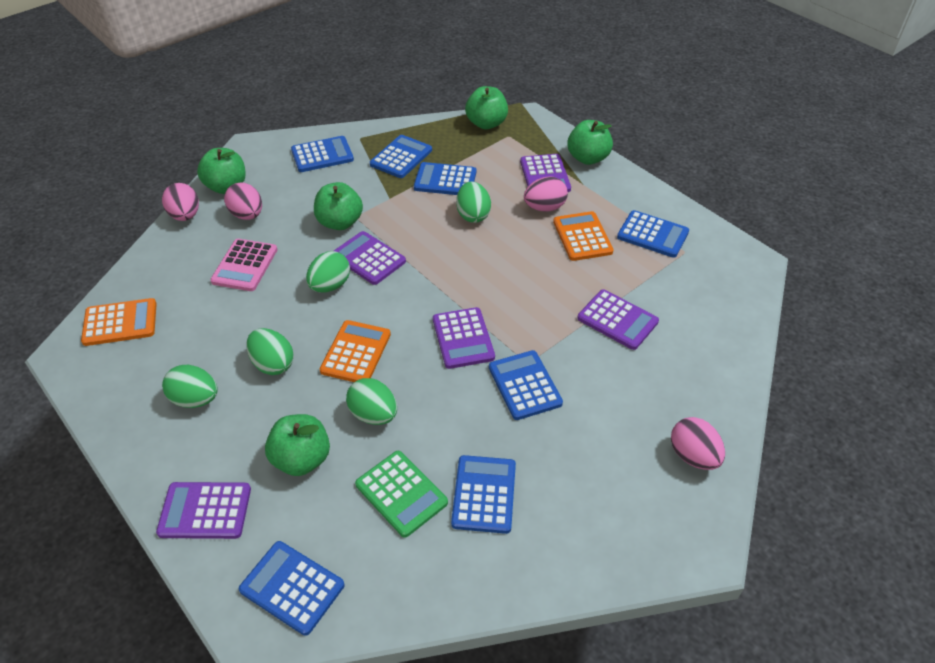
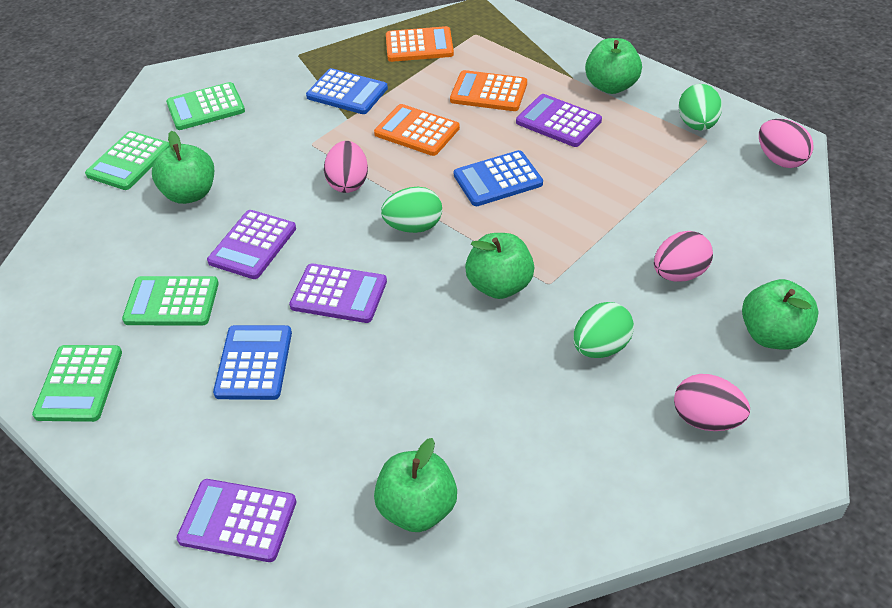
blue calculator: [239,541,345,636] [291,136,354,172] [370,135,432,178] [414,162,476,195] [451,455,516,534] [489,350,563,420] [617,210,689,258] = 7 -> [213,325,292,400] [306,68,388,114] [454,150,543,206] = 3
green calculator: [355,451,448,538] = 1 -> [32,345,122,422] [85,131,170,190] [122,276,219,326] [166,82,245,130] = 4
green egg: [162,365,218,408] [246,328,294,375] [306,251,350,292] [346,378,397,425] [456,182,491,223] = 5 -> [381,187,442,233] [573,302,634,358] [678,84,722,131] = 3
pink calculator: [210,239,277,291] = 1 -> none = 0
purple calculator: [156,482,251,539] [334,231,406,285] [433,307,495,369] [520,154,571,192] [577,290,659,350] = 5 -> [177,479,297,562] [207,210,296,279] [289,263,387,323] [516,94,602,147] = 4

